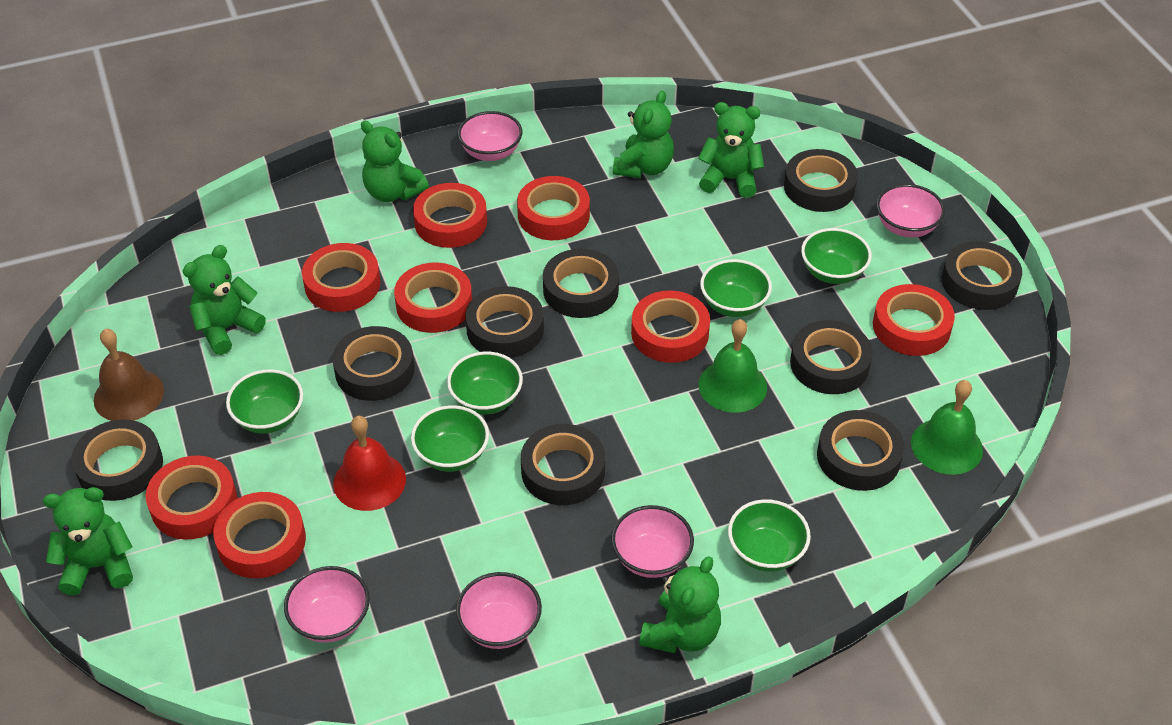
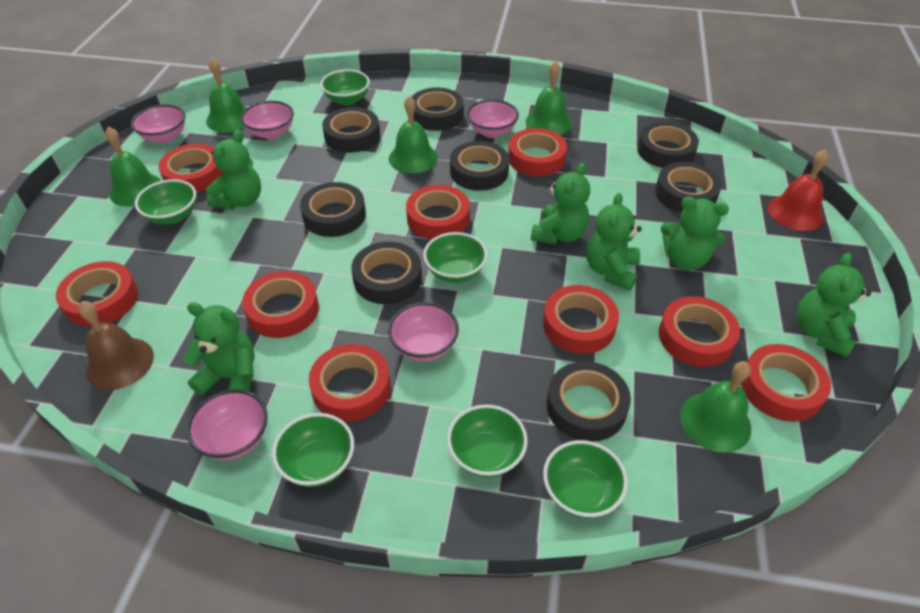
black tape: [72,419,163,501] [332,326,415,401] [465,286,544,358] [521,424,605,505] [543,249,619,318] [784,149,858,212] [790,320,873,394] [817,410,904,491] [942,241,1022,310] = 9 -> [300,182,366,237] [322,107,380,153] [351,241,422,304] [412,88,463,131] [450,141,509,191] [547,361,631,442] [637,122,699,168] [655,162,722,213] = 8
green bell: [699,319,767,413] [911,380,983,475] = 2 -> [105,127,162,207] [206,58,247,133] [389,96,438,173] [526,61,572,135] [680,361,751,453] = 5
red tape: [146,456,237,540] [213,492,306,578] [302,243,381,312] [394,263,472,333] [413,183,487,248] [517,176,590,240] [631,290,710,363] [873,284,955,356] = 8 -> [56,261,138,327] [159,144,223,193] [242,271,319,338] [309,344,391,421] [406,185,470,240] [508,128,567,176] [543,285,619,354] [659,296,740,367] [741,344,831,422] = 9

